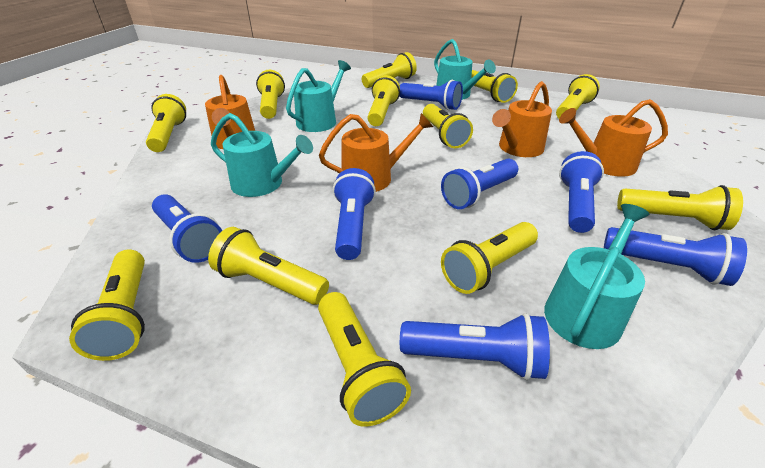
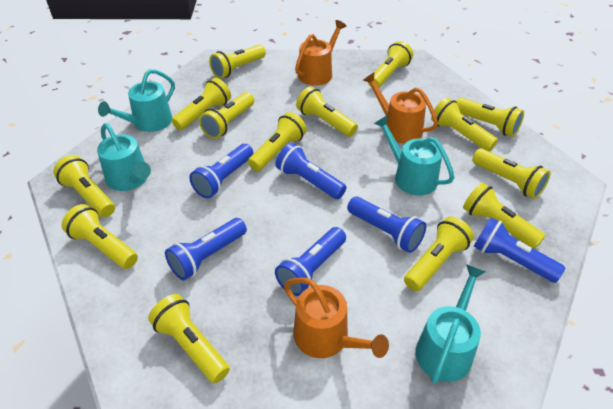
blue flashlight: [152,194,222,263] [333,168,376,260] [400,80,463,110] [400,313,550,380] [441,159,518,209] [559,151,604,233] [604,227,747,286] = 7 -> [165,218,247,280] [189,144,253,198] [275,143,347,199] [275,227,346,296] [347,196,426,253] [474,217,565,283] = 6
orange watering can: [205,75,255,149] [319,113,433,192] [492,81,552,157] [559,99,668,177] = 4 -> [284,278,389,358] [295,20,346,86] [363,72,438,143] = 3
yellow flashlight: [69,249,145,361] [146,94,186,152] [208,227,329,305] [256,70,285,119] [318,292,411,427] [362,52,417,88] [367,75,400,126] [423,104,473,148] [441,222,538,294] [471,70,518,103] [556,74,600,118] [617,185,743,230] = 12 -> [53,155,115,217] [62,204,138,269] [148,294,230,383] [172,78,231,130] [199,92,254,139] [209,44,266,79] [248,112,307,171] [296,86,358,137] [368,41,413,88] [404,216,474,291] [431,97,498,151] [456,98,524,137] [463,182,545,249] [472,149,551,199] = 14

